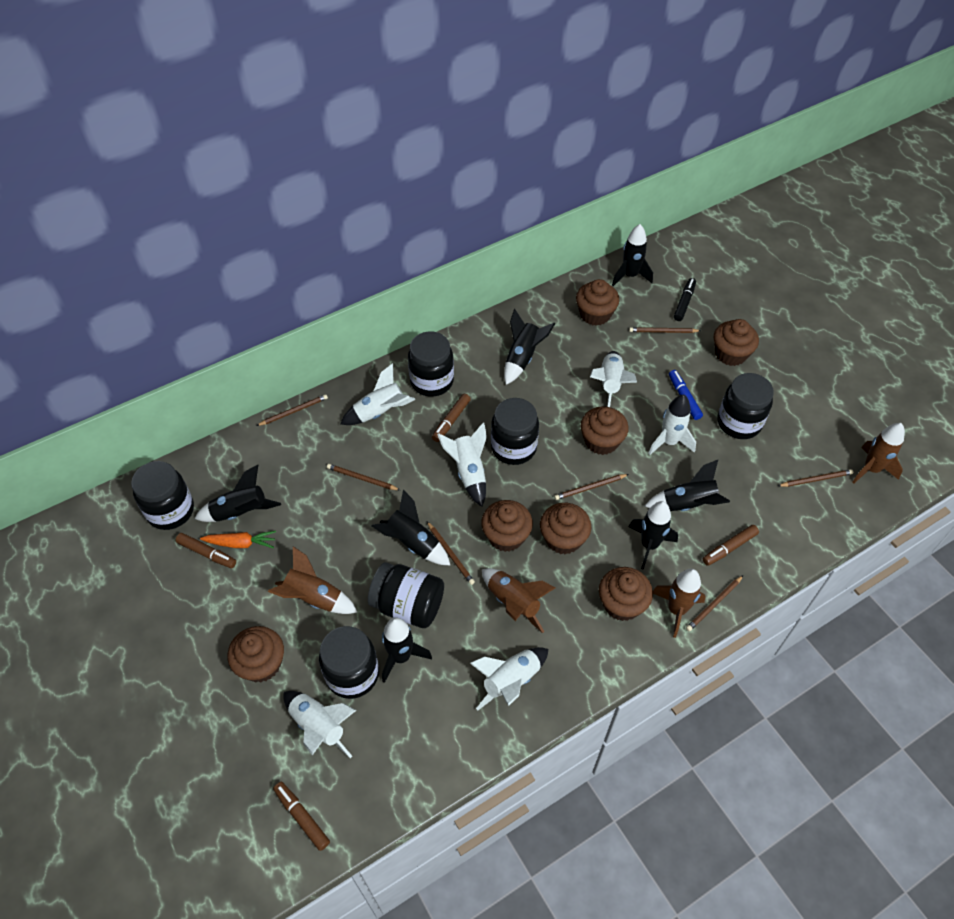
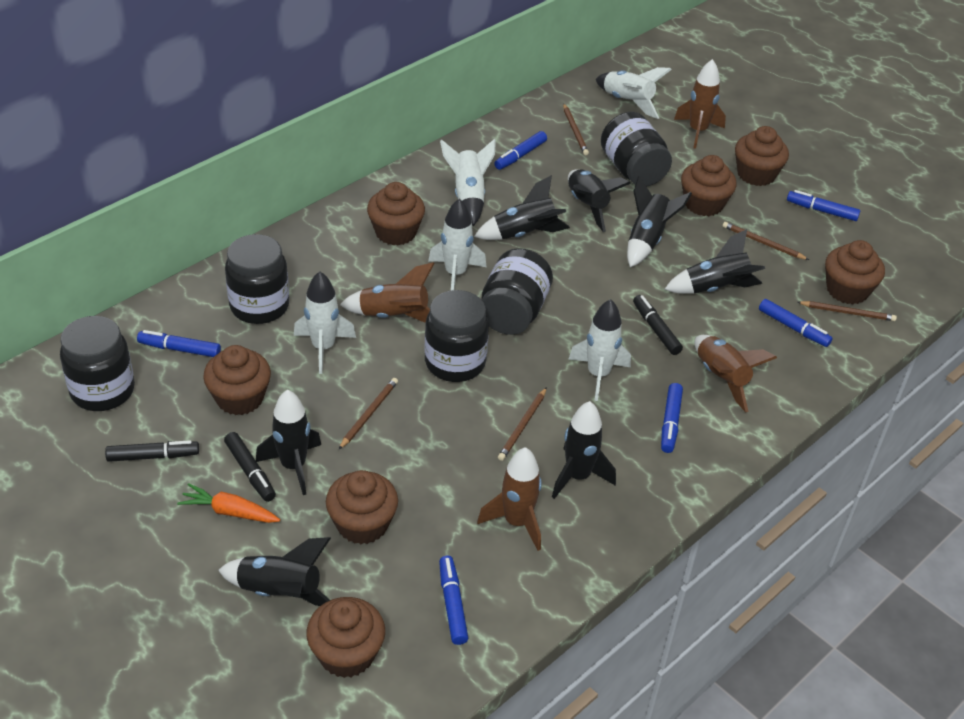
black jar: [131,461,194,530] [319,626,379,699] [368,562,444,628] [408,331,454,397] [491,398,539,465] [718,373,774,439] = 6 -> [60,316,135,411] [225,234,289,324] [425,290,489,382] [481,248,553,335] [601,112,672,187] = 5
black marker: [674,278,696,321] = 1 -> [105,440,199,462] [224,432,276,502] [633,295,683,355] = 3
blue marker: [669,370,703,420] = 1 -> [137,330,221,357] [439,556,468,645] [494,131,547,170] [661,383,683,453] [759,299,833,347] [787,190,860,221] = 6
brown marker: [175,533,236,568] [273,782,330,851] [432,394,471,442] [703,525,759,566] = 4 -> none = 0
brown pencil: [256,394,328,426] [327,464,400,490] [427,522,475,585] [554,474,629,500] [629,327,701,333] [686,576,743,631] [778,469,853,487] = 7 -> [339,378,398,449] [498,387,547,461] [563,103,589,155] [723,222,809,260] [797,301,897,321] = 5
white rocket: [283,691,357,758] [340,363,416,425] [437,422,487,507] [470,647,548,710] [590,351,637,407] [648,394,696,455] = 6 -> [294,271,356,374] [428,199,486,290] [440,139,496,226] [568,299,631,401] [595,67,672,119] = 5

